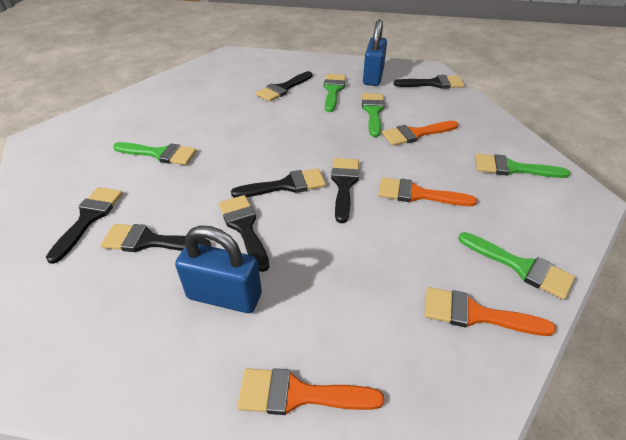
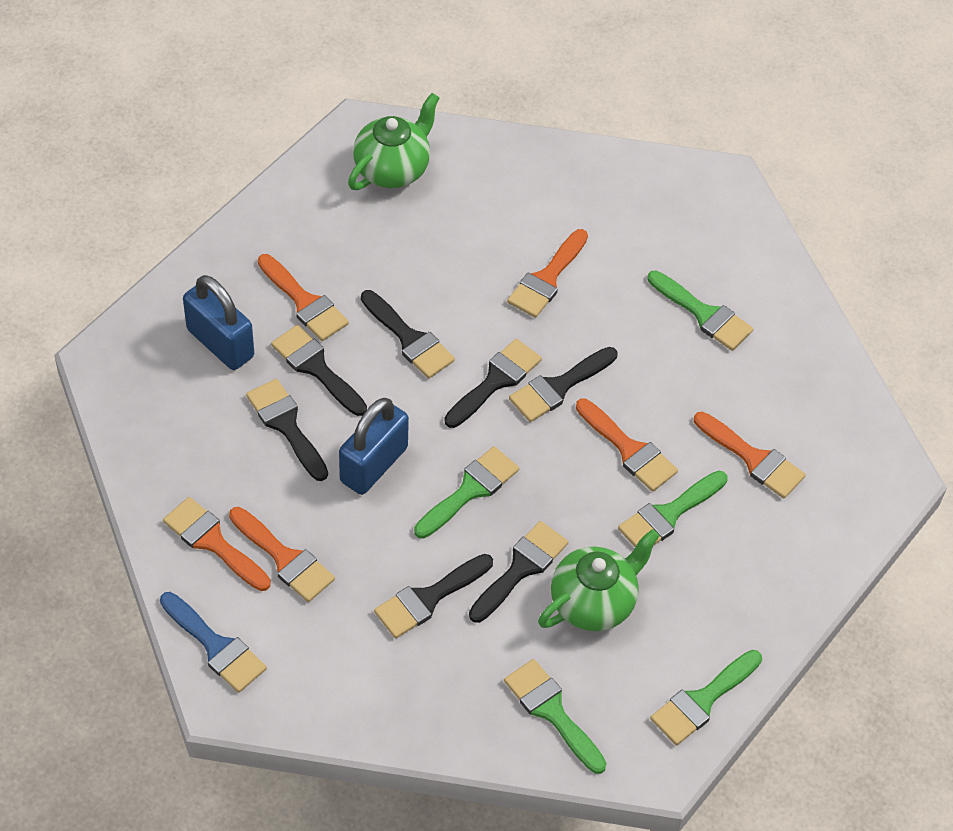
blue brush: none = 0 -> [160,592,267,693] = 1
green teapot: none = 0 -> [348,93,440,190] [538,529,659,631] = 2
orange brush: [237,368,384,415] [378,177,477,206] [382,121,458,146] [424,287,556,336] = 4 -> [163,497,271,591] [229,507,335,602] [258,254,349,341] [507,229,588,318] [576,399,678,492] [694,412,806,499] = 6

